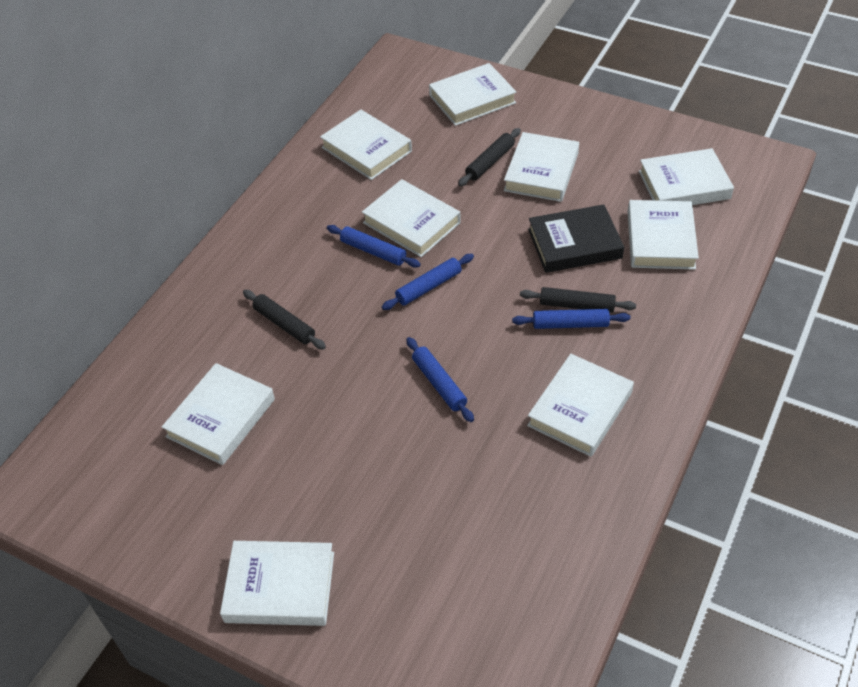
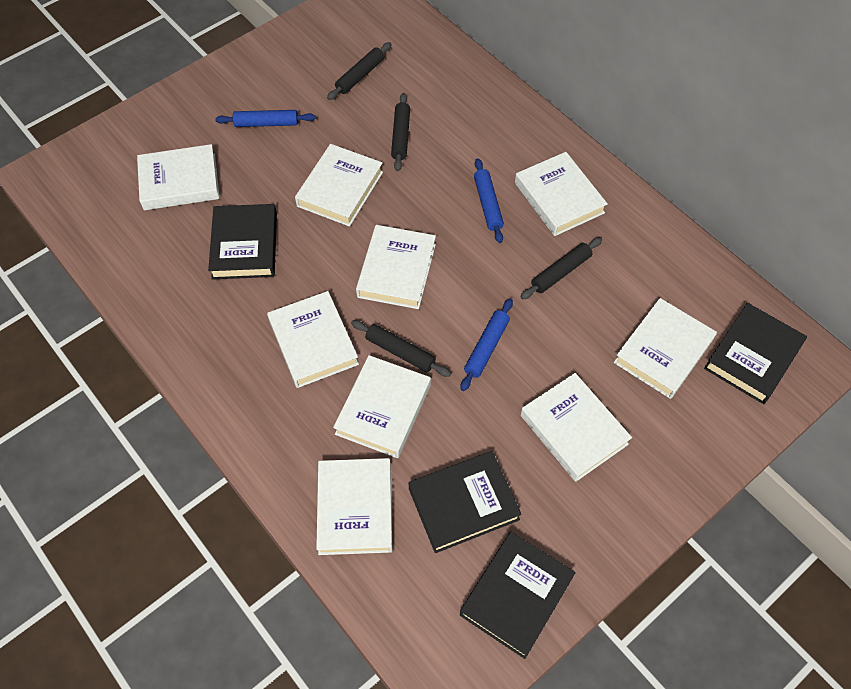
black book: [528,204,624,273] = 1 -> [208,204,277,280] [409,451,522,553] [460,532,576,659] [704,303,807,404] = 4
black rolling pin: [243,290,326,350] [458,128,521,186] [520,287,636,313] = 3 -> [327,42,392,100] [351,320,451,377] [391,93,410,171] [520,237,602,299] = 4
blue rolling pin: [327,225,421,268] [382,254,474,310] [406,337,474,422] [512,309,631,329] = 4 -> [215,110,316,127] [461,298,513,391] [474,158,504,243] = 3

